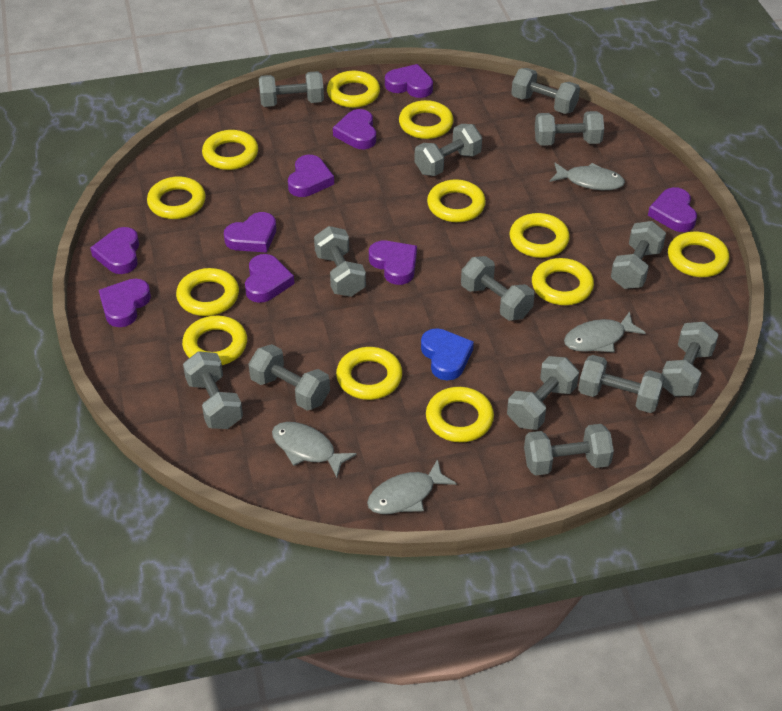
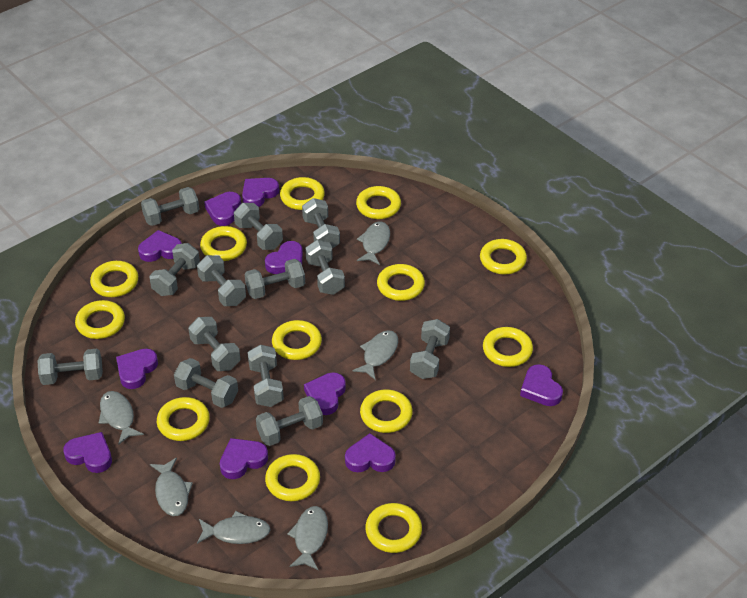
blue heart: [421,328,474,380] = 1 -> none = 0
grey fish: [272,422,357,477] [367,459,457,514] [550,163,625,190] [564,311,646,352] = 4 -> [99,391,144,445] [150,458,193,516] [197,511,271,544] [287,506,328,570] [352,330,398,380] [357,221,390,265] = 6
purple heart: [90,227,139,274] [99,279,151,327] [224,212,276,253] [245,254,294,303] [288,155,334,197] [333,109,376,149] [369,241,417,285] [385,64,433,98] [648,187,697,232] = 9 -> [63,432,112,473] [116,349,158,389] [138,230,182,262] [204,192,241,226] [220,438,268,479] [242,178,279,207] [265,241,303,274] [304,372,346,415] [345,433,396,472] [520,364,563,406] = 10
yellow ring: [147,176,206,219] [176,268,239,316] [182,316,247,365] [202,130,258,170] [327,71,380,108] [336,347,402,400] [399,100,454,139] [426,387,494,442] [427,179,486,222] [510,213,570,258] [532,258,594,305] [668,232,729,277] = 12 -> [75,300,125,339] [90,261,138,297] [157,397,210,441] [200,226,247,261] [265,454,320,501] [272,320,322,360] [280,177,325,210] [356,186,401,219] [360,389,413,433] [365,503,422,553] [377,264,425,301] [480,239,527,274] [483,327,533,367] = 13

